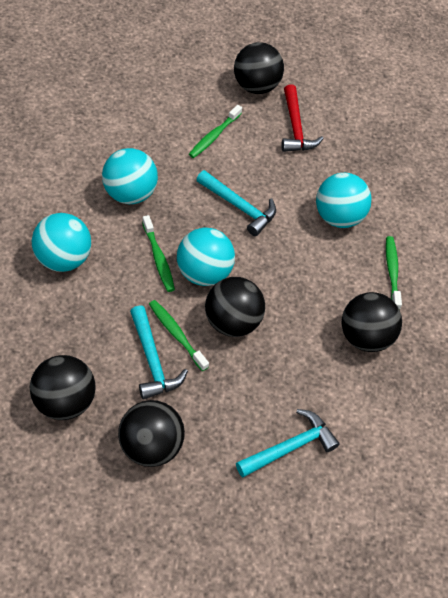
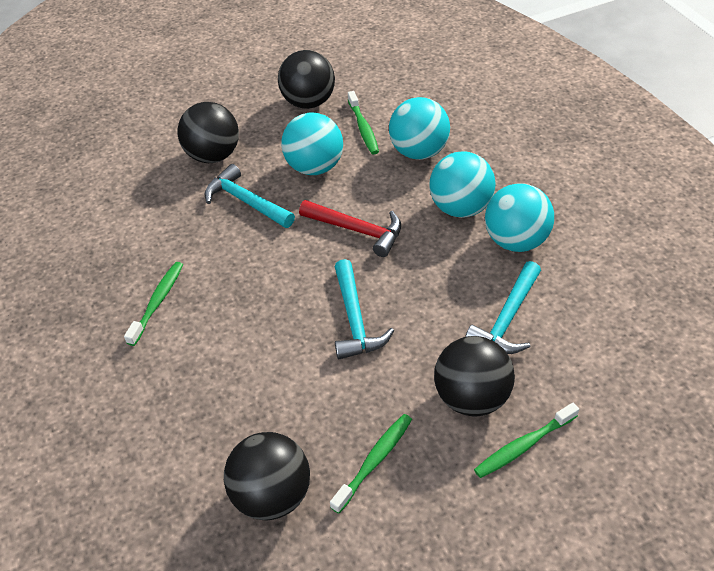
black ball: [30,355,96,420] [118,400,185,467] [205,277,265,337] [234,42,284,94] [341,292,402,352] = 5 -> [177,102,239,163] [224,432,310,520] [278,50,335,109] [434,336,515,416] = 4

